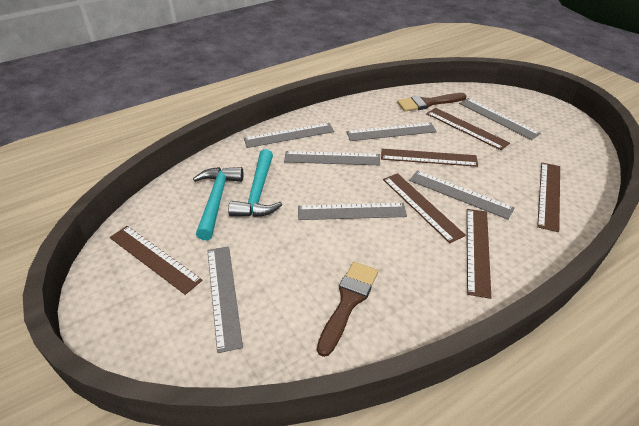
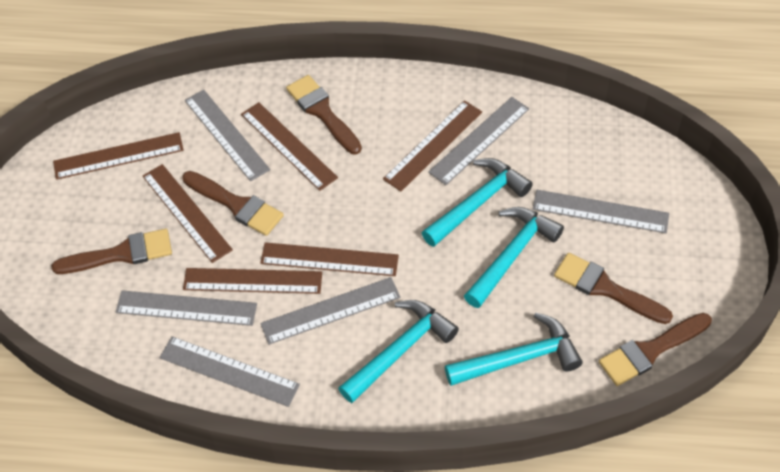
brown brush: [317,262,378,357] [397,93,467,112] = 2 -> [51,229,172,274] [182,171,284,236] [286,75,362,154] [554,253,673,324] [599,313,712,386] = 5
grey ruler: [207,246,243,353] [244,123,334,148] [284,151,380,165] [298,203,407,220] [346,123,437,141] [409,170,515,219] [459,98,541,140] = 7 -> [116,290,257,326] [159,336,300,407] [185,90,270,181] [260,277,400,345] [428,97,529,185] [533,190,669,233] = 6
turquoise hammer: [193,167,244,240] [228,149,282,217] = 2 -> [338,300,459,403] [422,158,533,247] [445,312,582,386] [464,207,564,308] = 4

